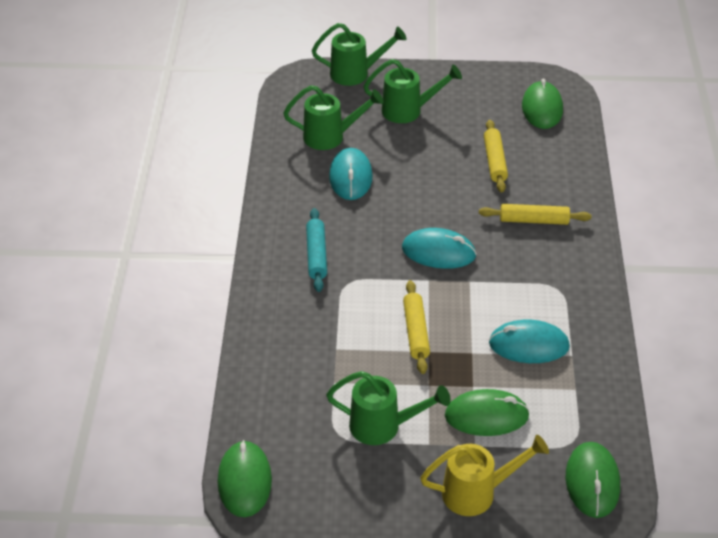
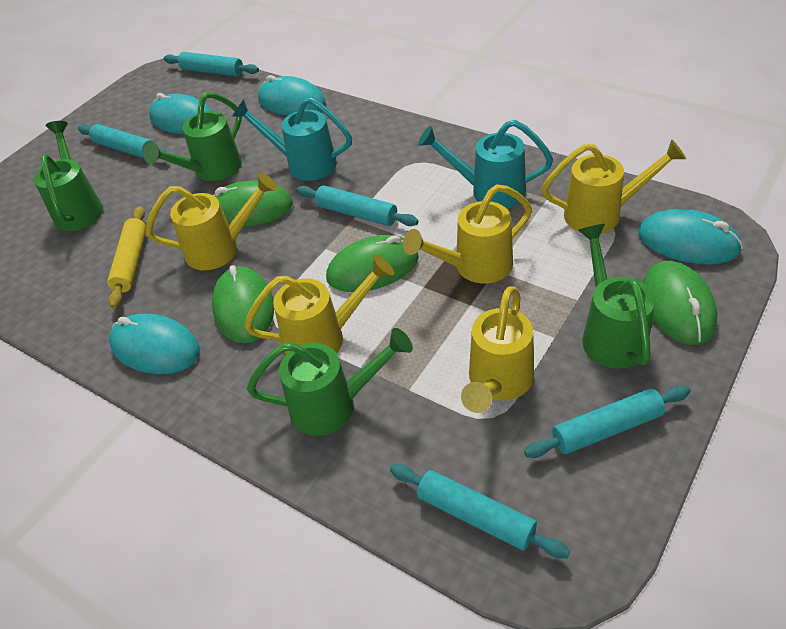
turquoise mouse: [329,148,373,200] [402,228,477,269] [489,320,570,363] = 3 -> [109,314,200,374] [149,93,212,134] [258,75,326,116] [638,209,743,264] = 4
turquoise rolling pin: [306,208,327,292] = 1 -> [78,124,168,158] [164,52,259,77] [297,185,418,226] [390,464,570,559] [524,385,690,458] = 5
turquoise watering can: none = 0 -> [233,97,352,181] [418,120,553,208] = 2
yellow rolling pin: [403,280,430,374] [479,204,591,225] [484,120,508,193] = 3 -> [107,206,146,308] = 1
yellow watering can: [420,435,549,516] = 1 -> [146,173,277,270] [244,255,394,354] [403,184,532,284] [461,286,534,413] [541,139,686,233] = 5

